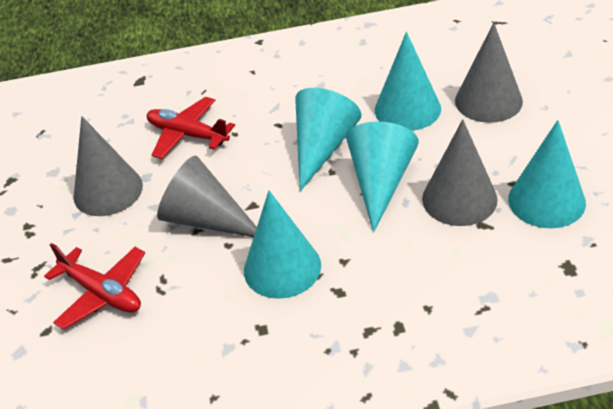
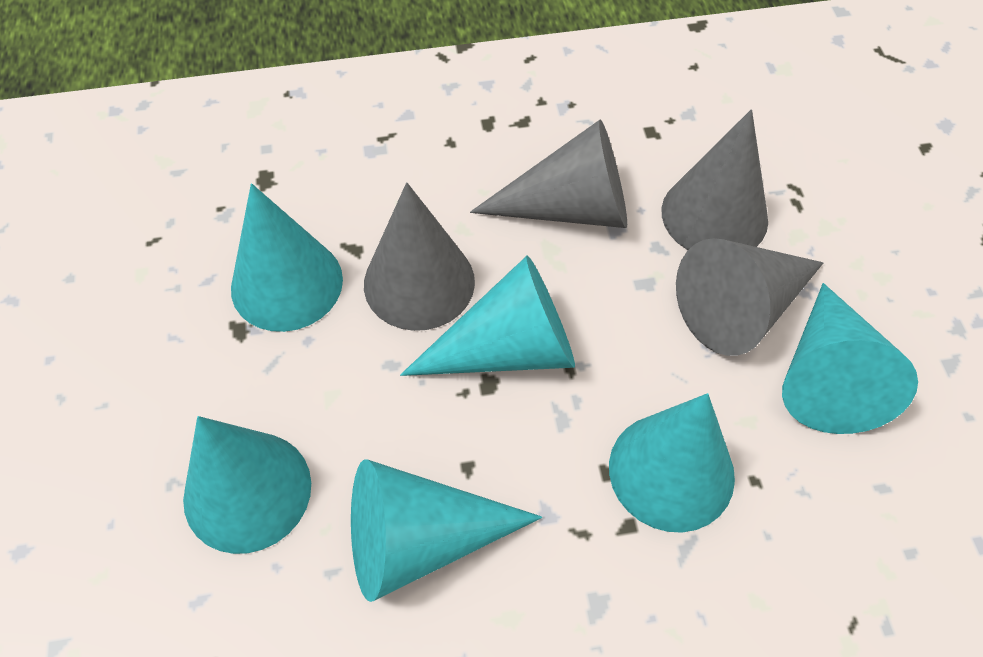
red plane: [44,243,145,330] [147,97,235,159] = 2 -> none = 0
turquoise cone: [244,191,321,299] [295,88,362,192] [346,122,419,233] [375,32,441,131] [508,120,586,228] = 5 -> [183,416,311,554] [231,183,343,332] [351,459,542,602] [400,256,575,376] [609,393,735,533] [782,283,918,434] = 6

